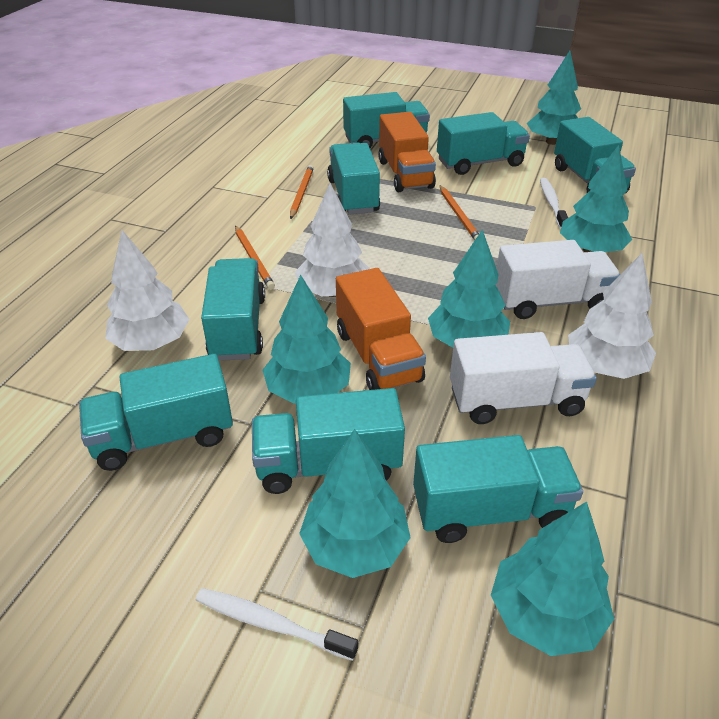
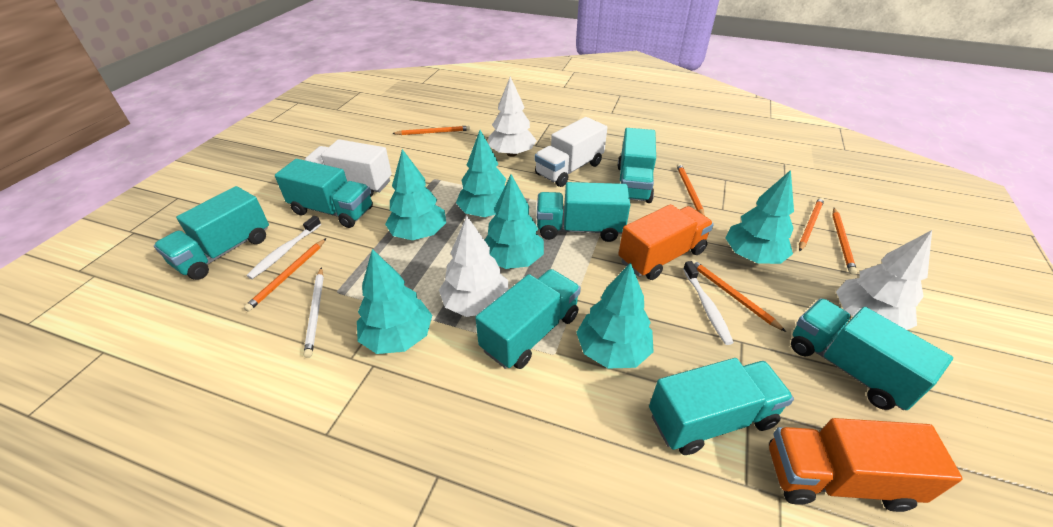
orange pencil: [235,226,275,290] [290,165,314,219] [440,185,479,240] = 3 -> [244,238,326,312] [392,126,470,135] [677,163,705,216] [691,259,786,332] [799,197,824,251] [832,208,857,274] = 6
turquoise truck: [79,354,233,471] [201,258,265,361] [252,388,405,494] [327,142,380,215] [343,92,430,148] [413,435,583,543] [437,112,530,175] [554,117,636,193] = 8 -> [154,186,269,280] [275,159,373,228] [475,269,581,369] [537,182,631,242] [617,128,656,203] [649,358,794,455] [791,298,953,410] = 7
white pencil: none = 0 -> [304,267,324,358] = 1

